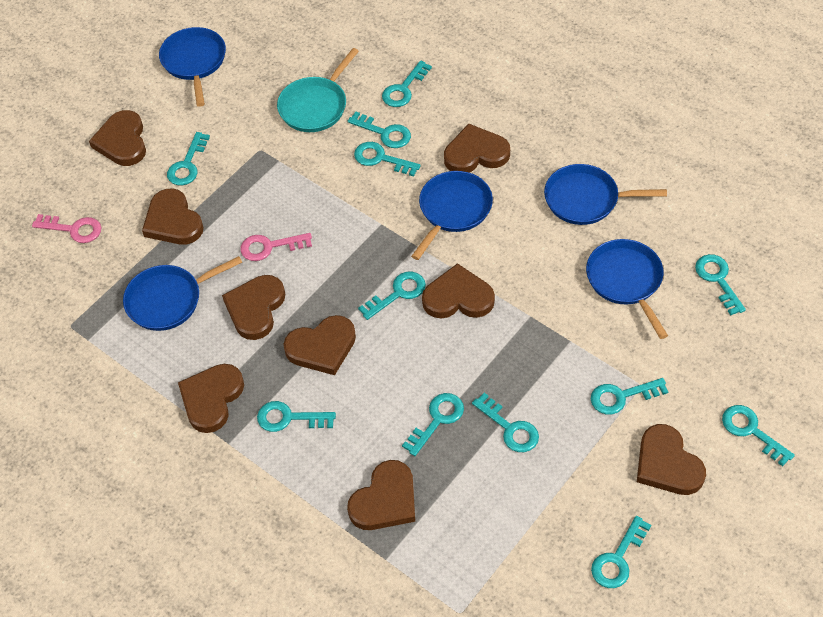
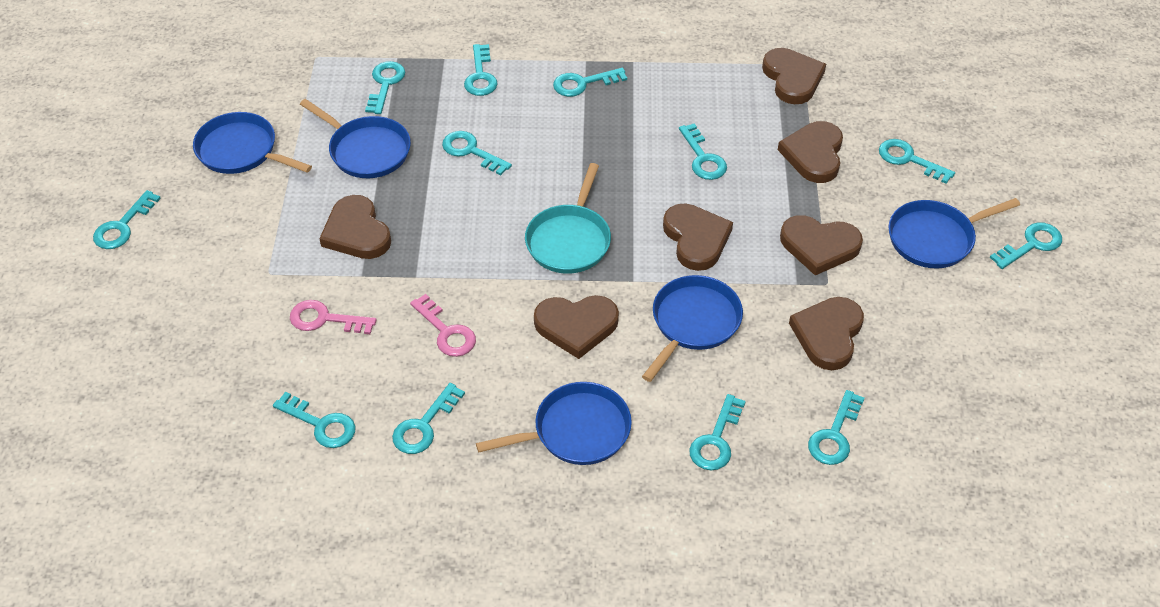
brown heart: [89,110,146,166] [142,189,204,245] [178,364,244,433] [222,275,285,340] [283,315,356,375] [347,460,415,530] [422,263,495,318] [444,124,510,172] [637,424,706,495] = 9 -> [319,195,391,259] [534,295,619,359] [663,203,733,271] [762,48,826,104] [778,121,843,183] [780,215,863,275] [789,297,864,370] = 7

